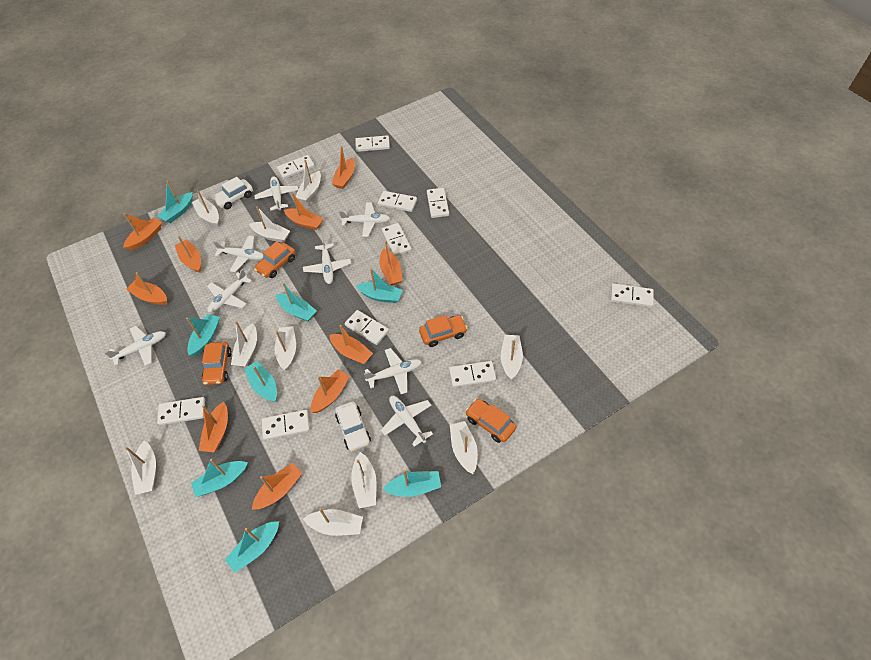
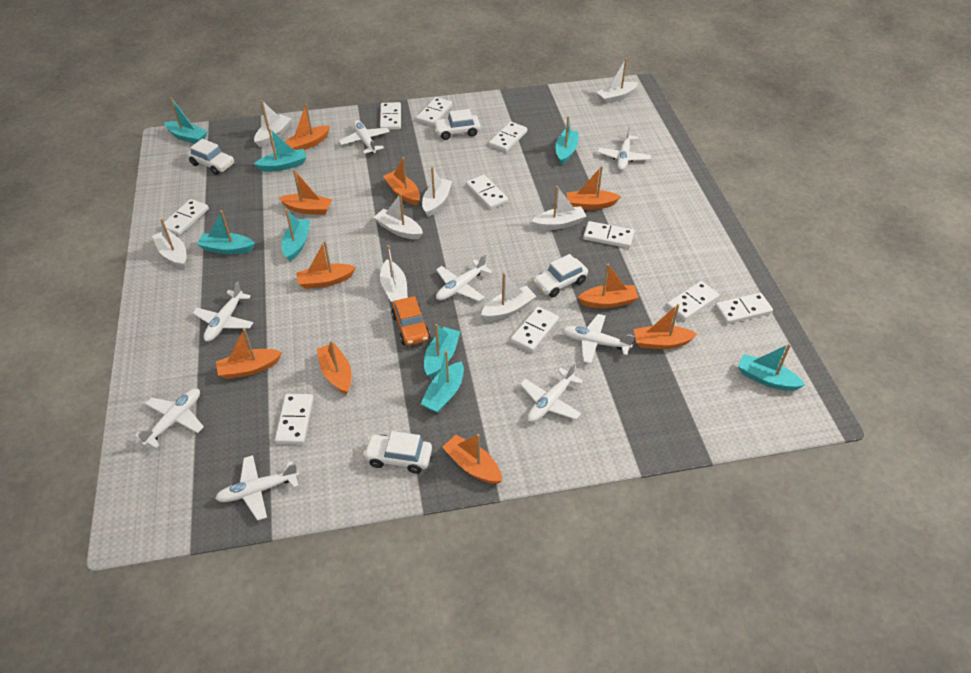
orange car: [202,342,232,385] [254,241,295,278] [419,315,468,347] [465,399,516,443] = 4 -> [391,296,430,346] = 1
white boat: [125,441,156,495] [192,190,219,227] [231,321,257,367] [249,206,290,243] [274,326,296,370] [296,160,321,203] [303,508,363,536] [351,452,377,508] [450,421,478,474] [501,335,523,380] = 10 -> [152,219,187,269] [254,100,292,147] [374,193,423,240] [380,245,408,303] [422,167,452,217] [481,273,536,321] [532,186,587,230] [596,58,638,104] = 8
white car: [212,177,253,209] [335,401,371,451] = 2 -> [187,139,234,175] [363,431,432,474] [433,109,481,140] [533,254,588,297] = 4

